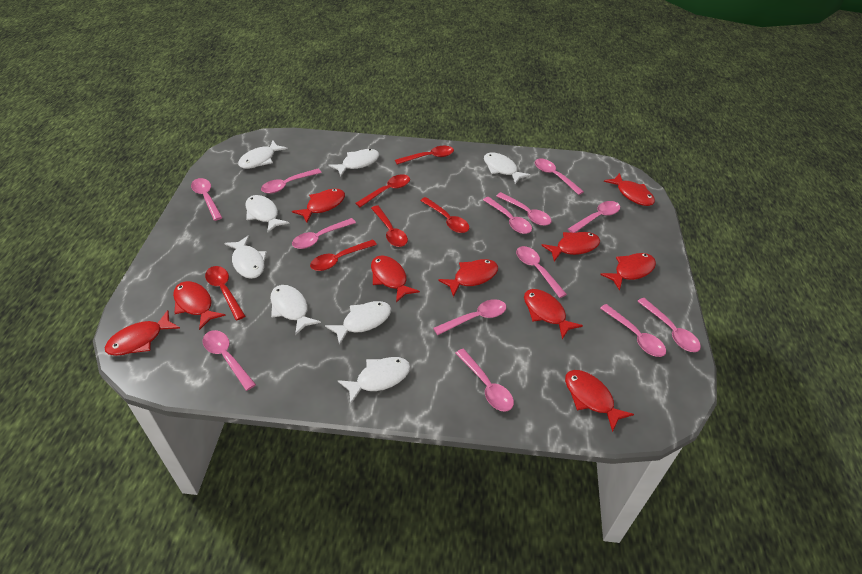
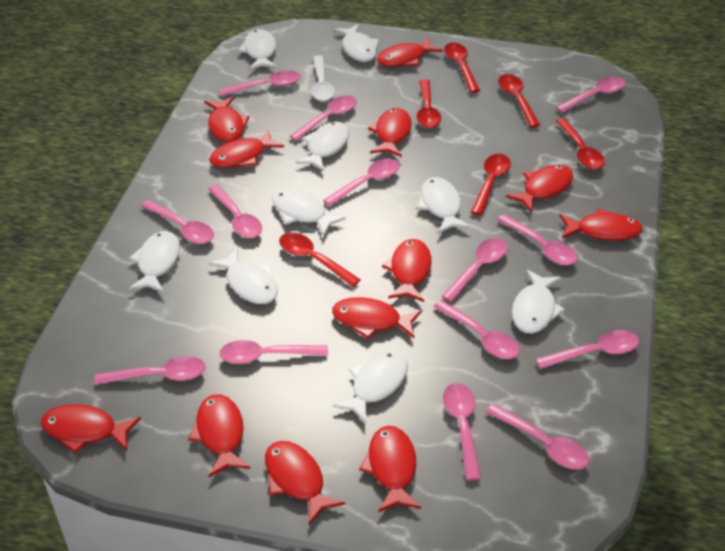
pink spoon: [191,178,222,221] [203,330,256,391] [261,169,322,194] [292,218,356,249] [433,299,506,335] [455,349,514,411] [483,197,532,234] [496,192,552,226] [516,246,567,298] [535,159,584,195] [568,201,620,233] [600,304,666,357] [637,298,701,352] = 13 -> [95,356,206,385] [141,200,214,244] [208,184,262,238] [219,70,301,96] [219,340,328,364] [290,95,357,141] [323,159,400,206] [433,300,520,359] [442,238,508,302] [443,383,481,481] [486,403,589,470] [497,214,577,265] [535,330,639,369] [556,76,625,113] = 14
red fish: [105,310,180,356] [173,281,226,330] [292,189,345,223] [371,255,420,303] [438,259,498,297] [524,289,583,339] [541,232,600,262] [565,370,634,432] [600,253,656,291] [604,173,655,206] = 10 -> [41,404,141,454] [188,394,251,477] [204,97,250,142] [209,130,284,168] [265,441,345,525] [332,297,422,339] [359,426,421,512] [368,108,412,157] [377,37,443,67] [382,239,431,302] [506,165,573,212] [559,209,643,241] = 12
white fish: [224,235,267,279] [238,141,288,169] [245,195,290,233] [270,285,321,336] [325,301,391,345] [328,149,379,177] [338,357,410,405] [484,152,531,184] = 8 -> [128,231,180,293] [208,248,278,304] [238,29,278,70] [272,188,346,237] [295,122,349,171] [333,351,408,424] [334,24,379,62] [417,177,471,234] [512,269,565,333] = 9
white spoon: none = 0 -> [311,55,335,101] = 1

